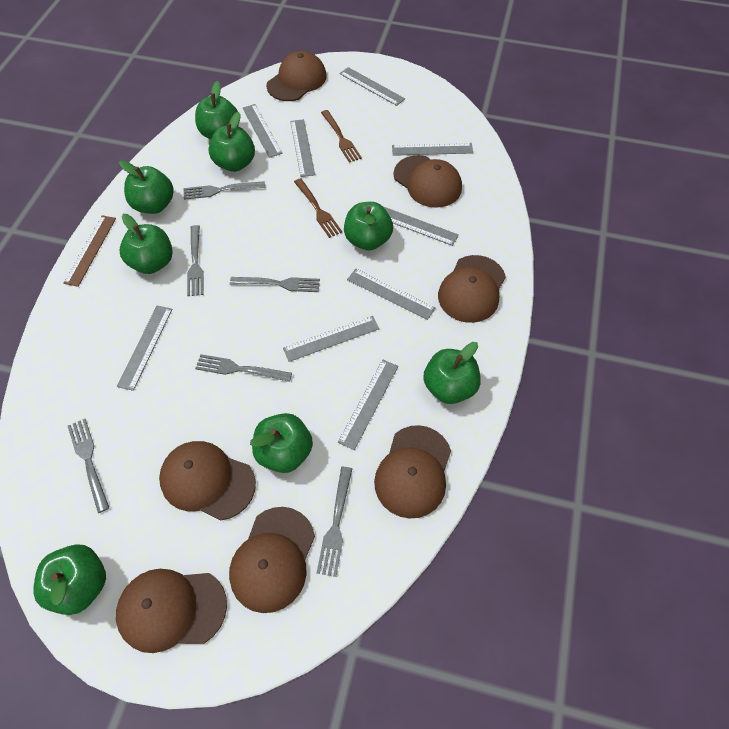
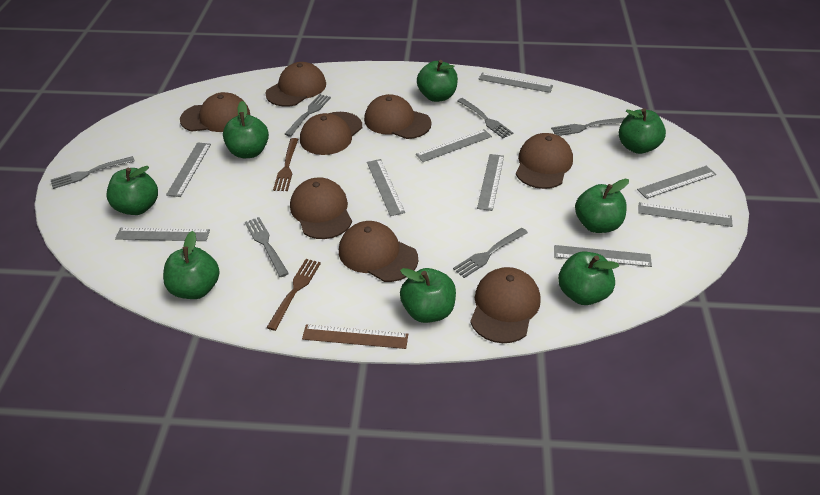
brown cap: [116,569,227,653] [159,441,256,520] [229,507,315,613] [266,51,327,101] [374,425,451,519] [393,155,462,208] [438,255,506,323] = 7 -> [180,92,250,132] [265,62,326,107] [290,177,352,239] [300,112,362,155] [339,221,418,282] [364,94,432,139] [470,267,541,343] [516,133,573,189] = 8

